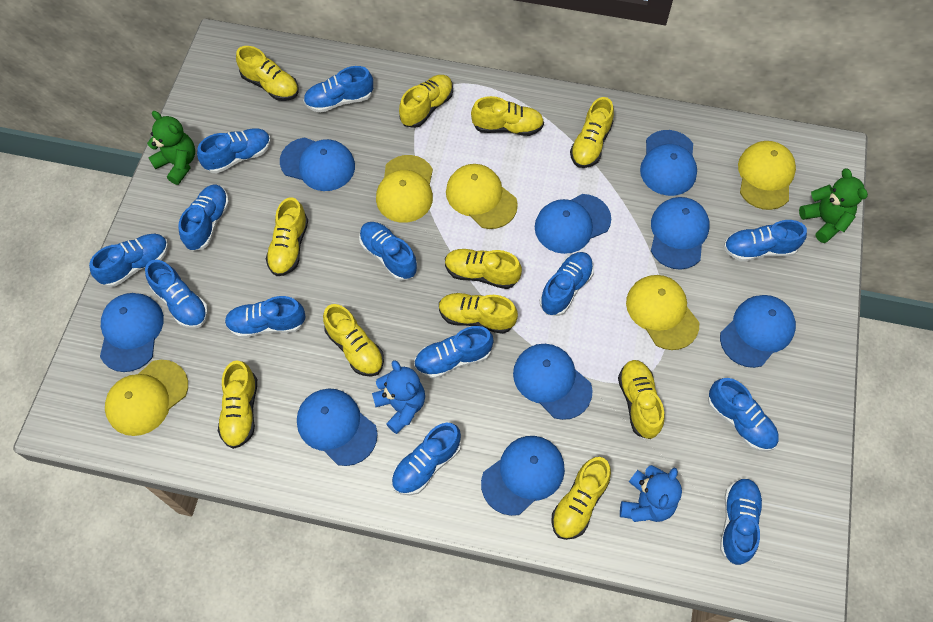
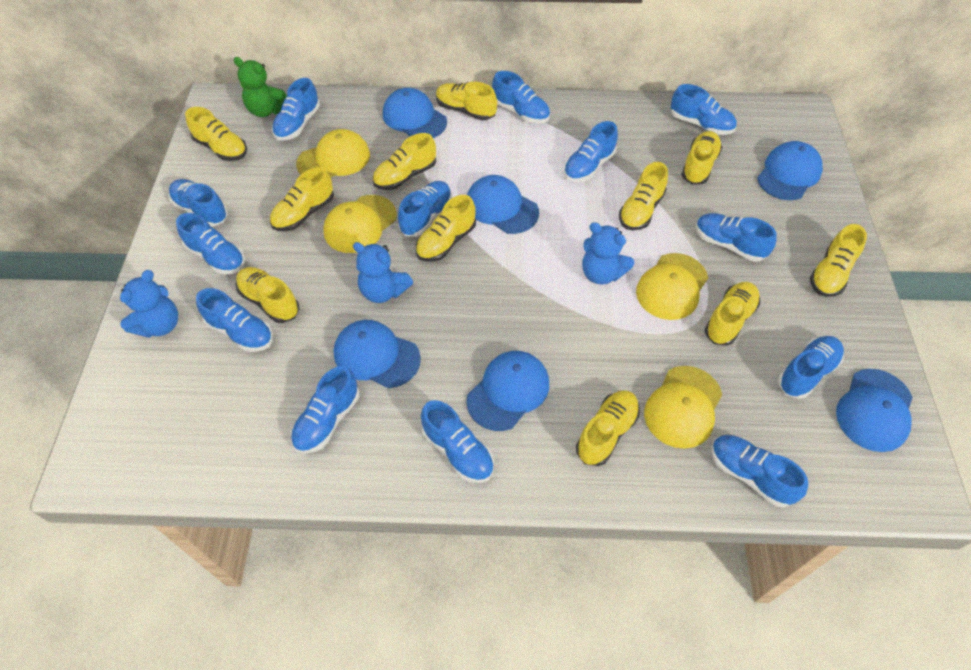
blue cap: [100,293,164,372] [280,137,355,191] [297,389,378,466] [481,436,565,516] [513,344,593,420] [535,194,611,254] [640,130,697,196] [651,197,710,270] [720,295,796,368] = 9 -> [334,320,421,388] [383,88,447,138] [466,351,549,431] [467,175,539,234] [757,141,823,200] [836,369,913,452] = 6
blue teddy bear: [372,360,425,434] [620,465,682,522] = 2 -> [120,270,178,338] [353,242,413,303] [582,222,634,284] = 3
green teddy bear: [147,111,195,185] [799,169,868,243] = 2 -> [234,57,287,117] = 1
yellow cap: [105,360,188,436] [376,155,433,223] [446,164,518,229] [626,275,699,350] [738,141,796,210] = 5 -> [296,129,370,177] [323,195,397,253] [636,253,708,320] [644,366,722,449] = 4

